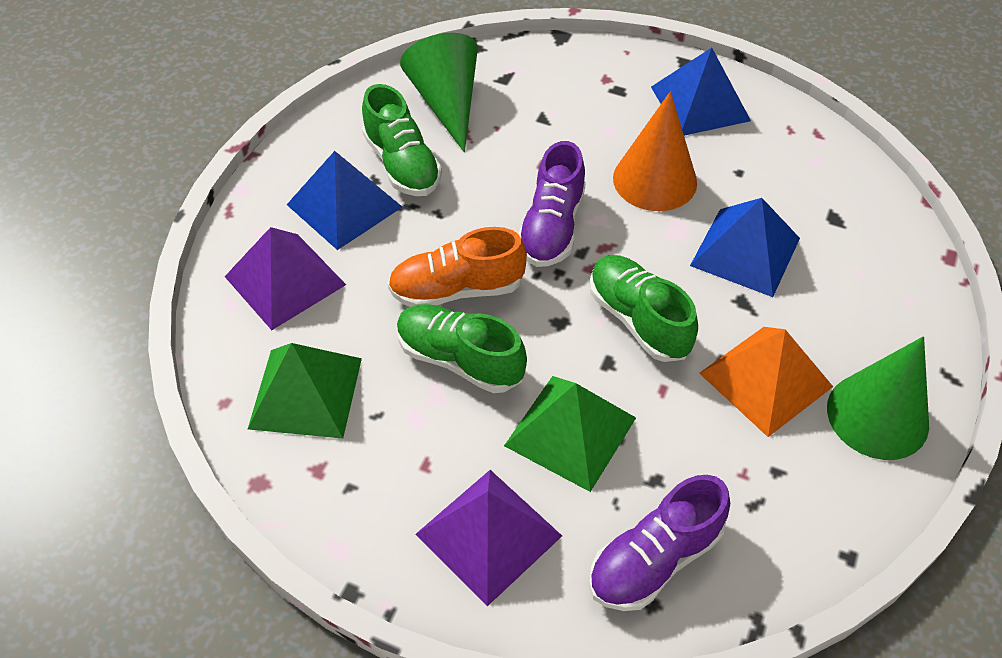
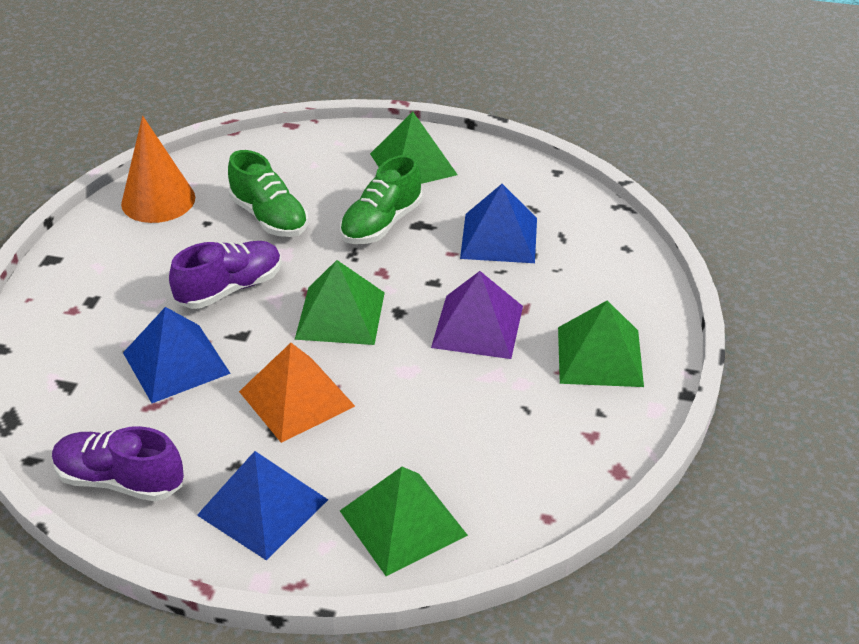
green cone: [400,33,478,152] [827,336,929,460] = 2 -> none = 0
green pyramid: [248,343,362,439] [504,376,636,492] = 2 -> [295,260,385,345] [340,467,468,576] [370,112,458,184] [558,300,644,387] = 4
green shoe: [362,84,442,196] [397,304,527,393] [590,255,698,362] = 3 -> [228,150,308,237] [340,155,422,244] = 2
orange shoe: [388,227,527,307] = 1 -> none = 0
purple pyramid: [225,227,346,330] [415,470,562,606] = 2 -> [431,271,523,359] = 1

